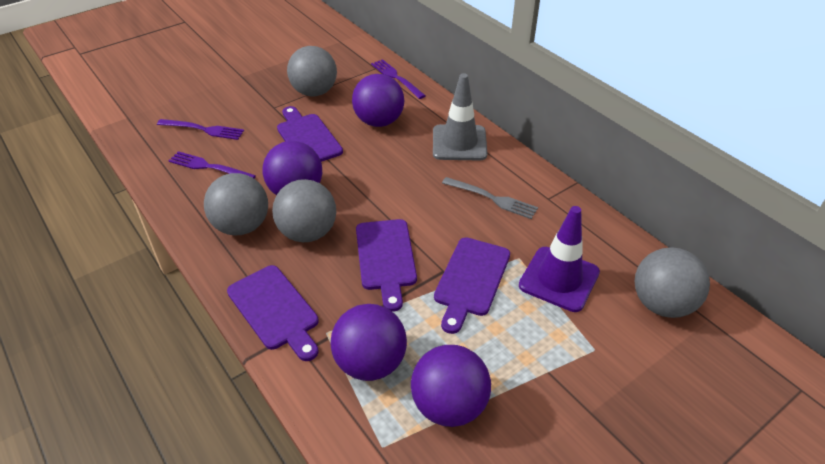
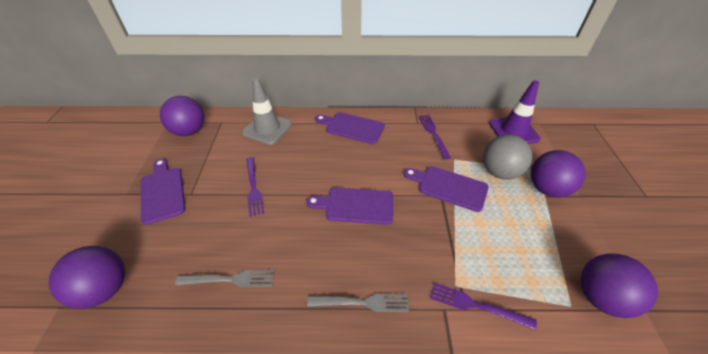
grey ball: [204,173,268,236] [272,179,336,242] [287,46,337,96] [635,247,710,318] = 4 -> [483,134,533,180] = 1
grey fork: [442,177,538,219] = 1 -> [175,270,274,287] [307,294,409,312] = 2

